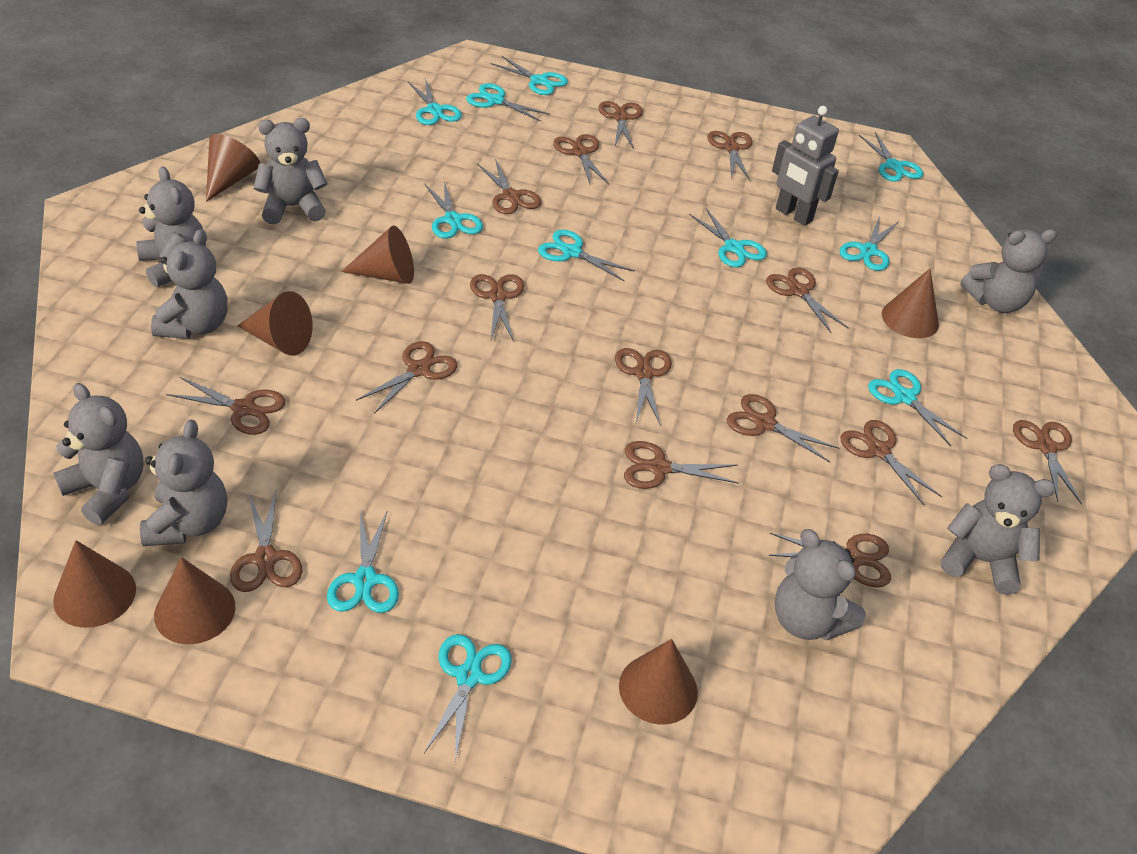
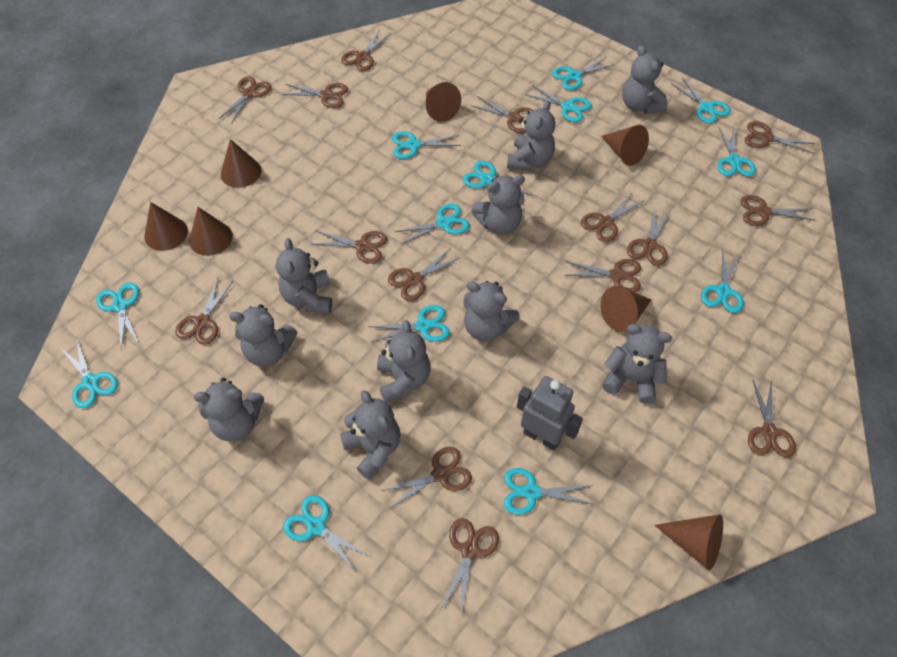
grey teddy bear: [53,383,144,525] [136,166,206,287] [140,420,227,546] [151,229,228,339] [254,118,327,224] [775,529,866,640] [941,464,1055,595] [960,229,1057,313] = 8 -> [194,378,264,442] [229,304,298,367] [276,238,332,313] [340,390,401,480] [377,320,430,403] [463,281,520,342] [472,175,525,235] [507,100,556,170] [602,324,672,404] [622,45,668,114] = 10
turquoise scissors: [327,510,399,613] [408,78,462,125] [424,634,512,761] [425,181,483,239] [466,83,550,122] [491,56,568,95] [538,230,635,281] [689,208,767,267] [840,216,898,271] [859,132,923,182] [868,369,967,446] = 11 -> [60,337,118,408] [96,282,139,350] [283,495,370,572] [368,305,450,342] [392,131,461,159] [395,204,470,244] [463,161,533,205] [504,468,593,515] [525,85,591,122] [552,57,615,90] [671,78,731,124] [701,249,744,313] [718,127,756,176] = 13

